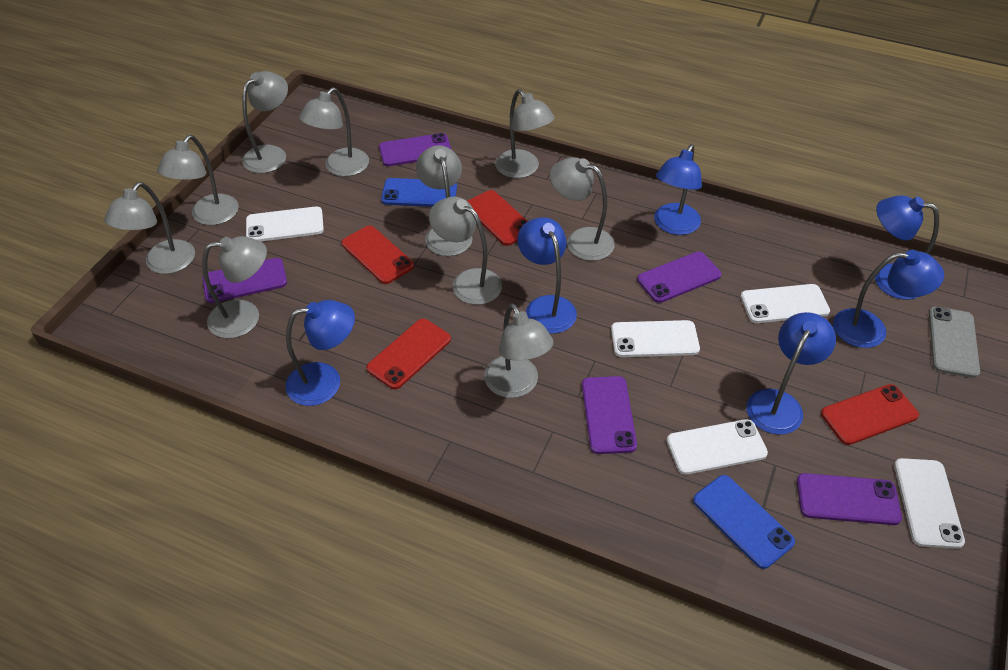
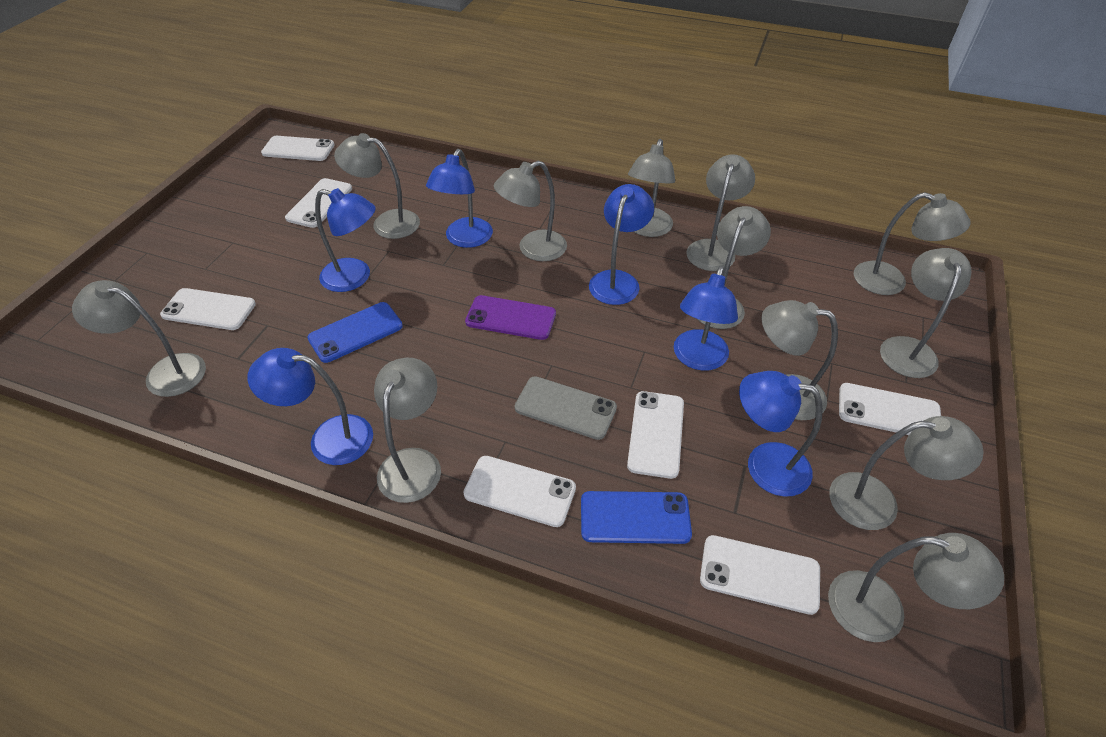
grey lamp: [104,182,195,274] [157,135,239,225] [202,236,267,338] [242,71,288,173] [299,87,369,176] [416,145,473,256] [429,197,502,305] [484,303,554,398] [495,89,555,178] [550,157,615,261] = 10 -> [72,280,206,397] [334,133,420,239] [374,358,441,503] [494,161,567,261] [628,139,675,237] [686,154,755,271] [697,206,771,329] [761,300,838,420] [828,533,1004,642] [829,416,984,530] [854,192,970,295] [880,248,971,378] = 12
purple phone: [202,258,287,303] [379,133,452,166] [582,376,637,454] [637,252,722,303] [797,473,902,525] = 5 -> [465,295,556,340] = 1
red phone: [341,226,414,284] [366,319,451,389] [468,190,528,246] [821,384,919,445] = 4 -> none = 0
white phone: [246,206,324,241] [611,320,700,357] [667,419,768,475] [740,284,830,323] [894,458,965,549] = 5 -> [160,288,256,330] [261,136,335,161] [285,178,352,228] [463,456,576,527] [627,391,684,479] [700,535,820,615] [839,383,941,435] = 7

